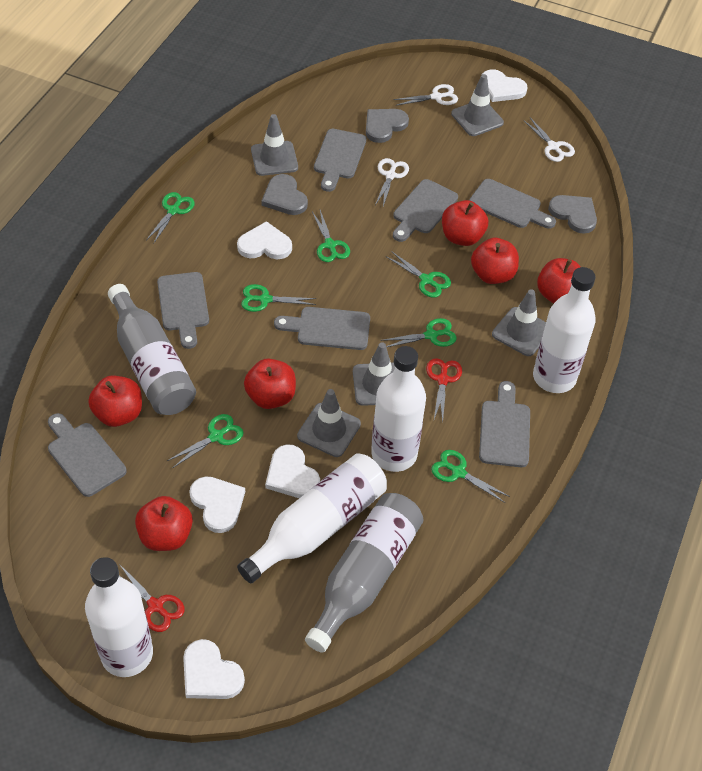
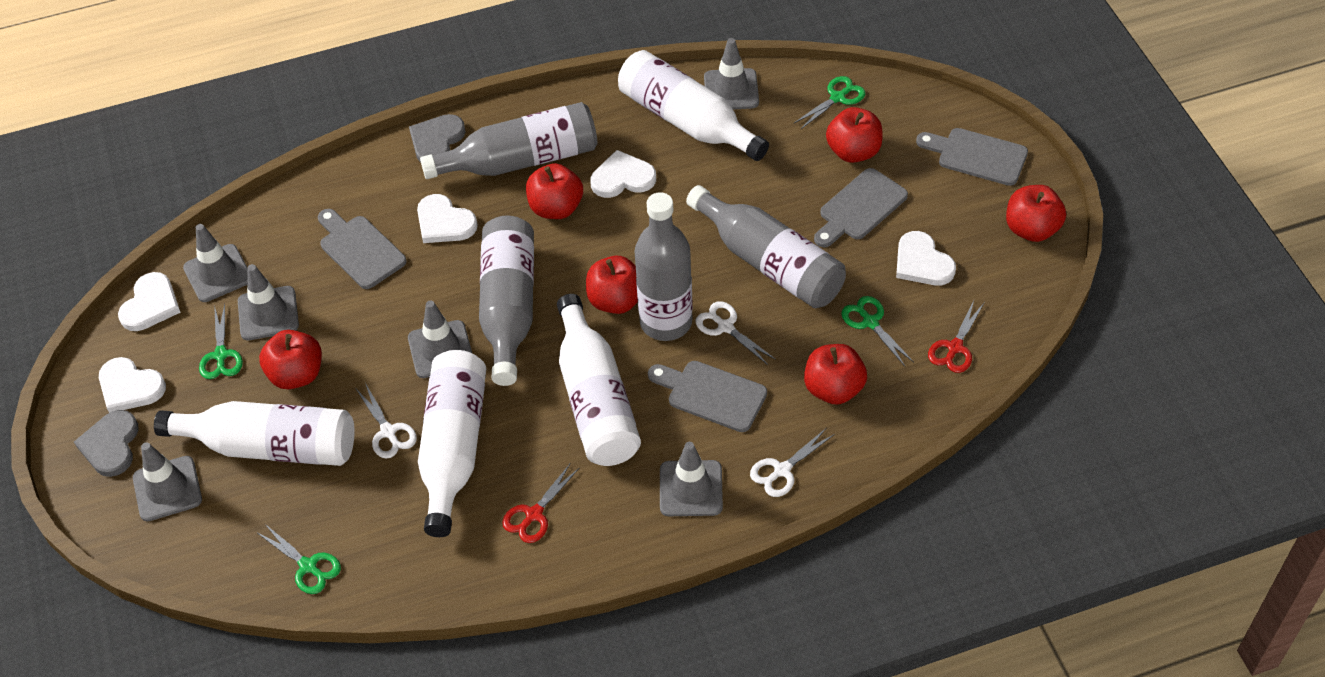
green scissors: [146,192,195,243] [167,414,244,468] [241,284,317,312] [312,210,350,262] [380,318,457,347] [387,251,451,298] [431,450,510,503] = 7 -> [199,304,243,379] [256,523,341,594] [794,76,865,129] [841,296,914,366] = 4
grey bottle: [108,284,196,415] [305,493,424,653] = 2 -> [420,102,597,179] [479,216,534,386] [635,192,693,341] [686,185,846,308] = 4
grey cutting board: [48,413,127,497] [157,272,209,349] [274,307,370,350] [314,129,366,192] [393,179,458,242] [469,179,556,229] [479,381,530,467] = 7 -> [318,209,406,289] [648,361,767,432] [814,168,908,247] [916,128,1028,186] = 4
grey heart: [261,174,308,215] [366,109,409,143] [548,195,597,234] = 3 -> [74,410,139,477] [409,114,465,163] = 2
grey traffic cone: [251,114,298,176] [297,389,361,457] [353,342,395,406] [451,74,504,136] [492,289,546,356] = 5 -> [133,442,202,521] [183,224,248,302] [238,264,299,340] [408,301,472,378] [660,442,723,516] [704,38,759,110] = 6

